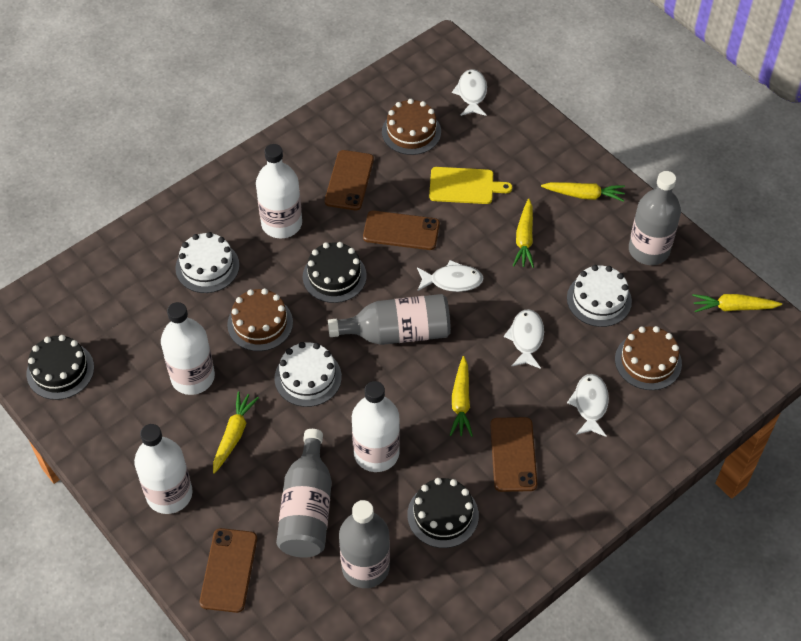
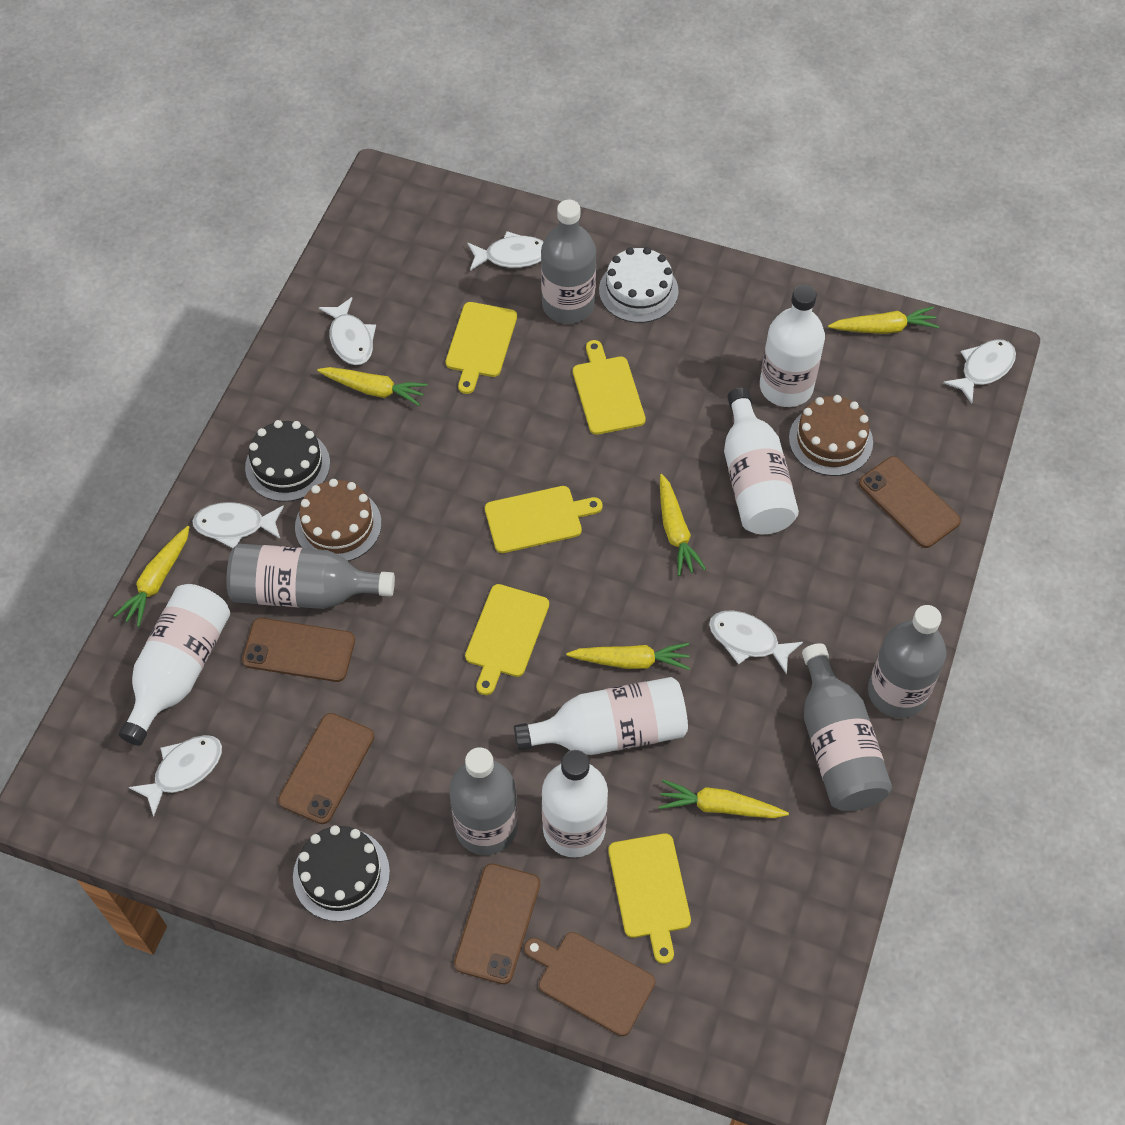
black cake: [27,335,94,400] [303,242,367,303] [407,478,479,548] = 3 -> [245,420,330,502] [293,825,390,922] = 2
brown cake: [227,288,293,351] [382,99,441,155] [615,326,682,390] = 3 -> [295,479,382,561] [789,395,873,476] = 2
brown cutting board: none = 0 -> [524,932,655,1036] = 1
grey bottle: [276,429,332,558] [328,294,451,345] [339,500,390,588] [629,171,681,265] = 4 -> [226,544,395,609] [449,747,518,855] [541,200,596,324] [802,643,892,811] [868,605,947,718] = 5
white bottle: [134,424,192,514] [161,302,215,395] [256,144,302,238] [352,381,400,472] = 4 -> [119,584,230,746] [514,677,688,755] [542,750,608,857] [724,388,799,534] [760,285,825,407] = 5
white cake: [175,232,240,293] [275,342,342,407] [567,265,632,327] = 3 -> [599,247,679,323] = 1
white fish: [417,260,484,292] [452,69,487,116] [504,309,544,369] [567,374,609,437] = 4 -> [129,735,222,816] [192,502,284,548] [319,297,376,365] [467,231,543,271] [709,610,803,675] [943,339,1016,404] = 6
yellow carrot: [213,391,259,474] [450,356,473,437] [513,199,534,268] [541,182,625,202] [692,294,782,312] = 5 -> [114,526,190,627] [317,367,427,406] [566,643,690,670] [659,780,789,818] [660,474,706,576] [828,307,939,334] = 6
yellow cutting board: [429,167,512,204] = 1 -> [445,302,517,394] [465,584,549,695] [485,486,603,553] [573,340,646,435] [608,833,691,964] = 5

